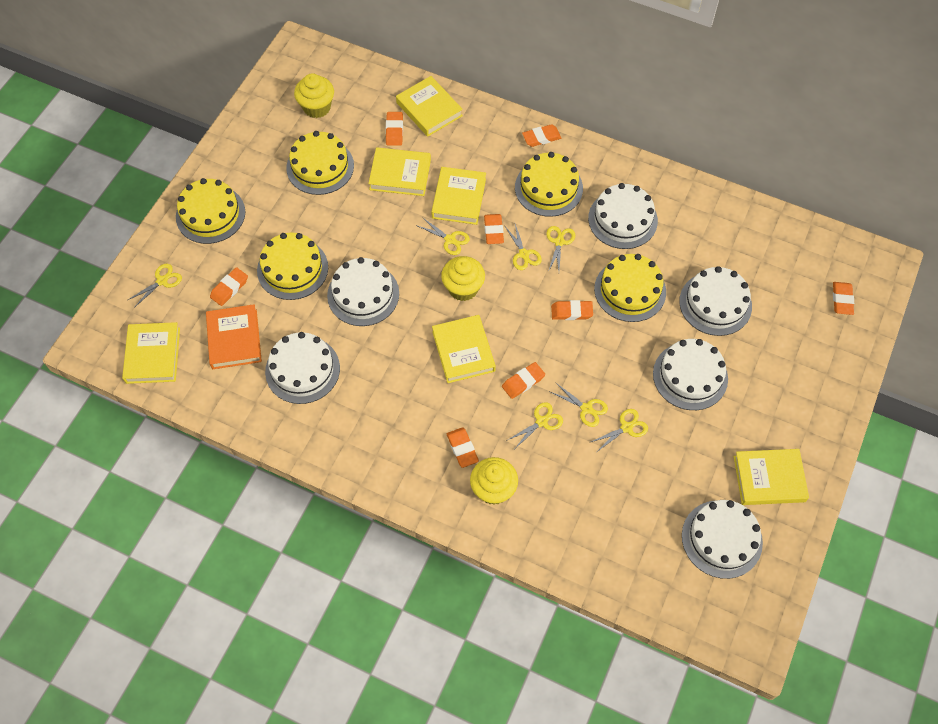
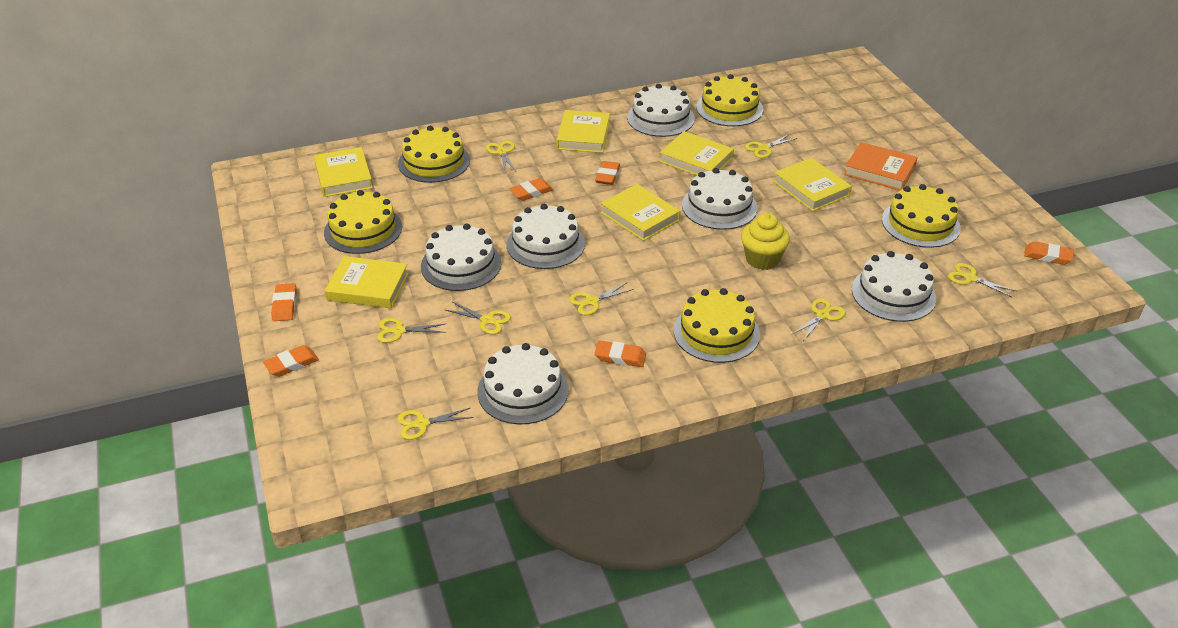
orange eraser: [210,267,248,306] [386,112,403,146] [447,427,479,468] [484,214,504,244] [502,362,545,399] [522,124,561,147] [551,300,593,320] [833,282,854,315] = 8 -> [263,345,319,377] [271,283,297,321] [510,178,553,201] [595,161,620,185] [595,341,646,367] [1024,241,1074,265] = 6
yellow cupcake: [294,73,334,118] [441,256,485,301] [470,457,518,505] = 3 -> [741,213,790,270] = 1
yellow scissors: [128,264,182,308] [416,217,470,255] [505,224,542,270] [506,402,563,448] [546,226,575,272] [550,382,608,427] [589,409,648,452] = 7 -> [377,318,446,343] [397,408,474,440] [445,301,511,334] [486,140,516,171] [569,283,634,315] [745,134,797,158] [792,298,846,341] [948,263,1016,297] = 8

